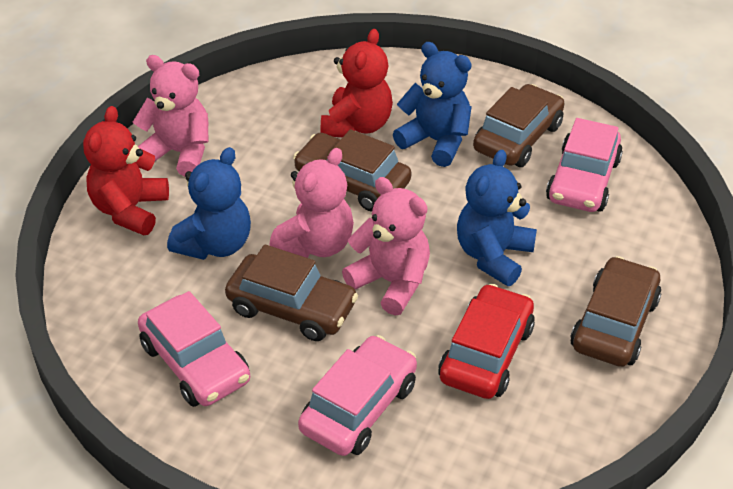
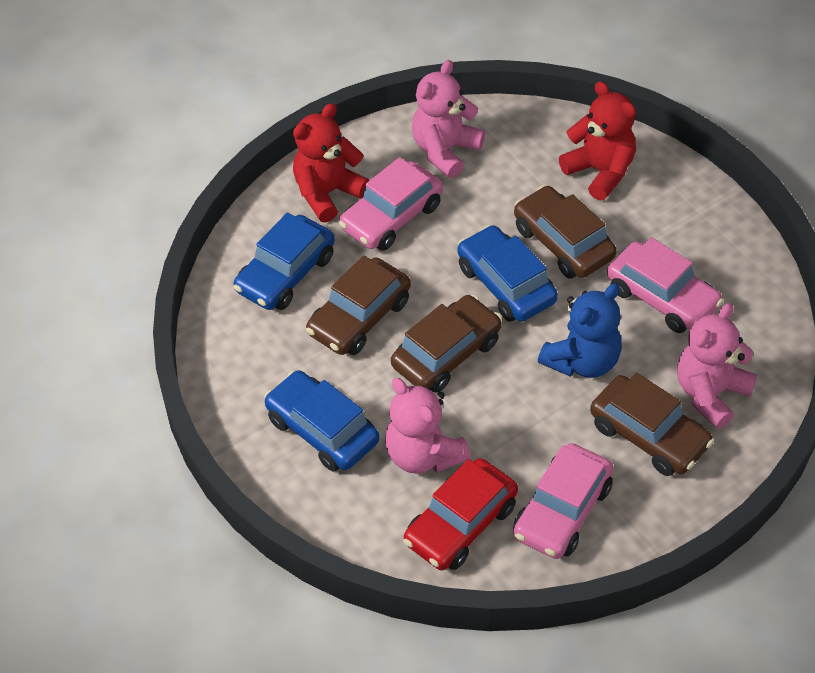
blue car: none = 0 -> [234,213,335,310] [264,370,379,472] [458,225,558,322] = 3
blue teddy bear: [167,147,251,260] [393,42,472,167] [457,150,537,286] = 3 -> [538,283,622,378] = 1

